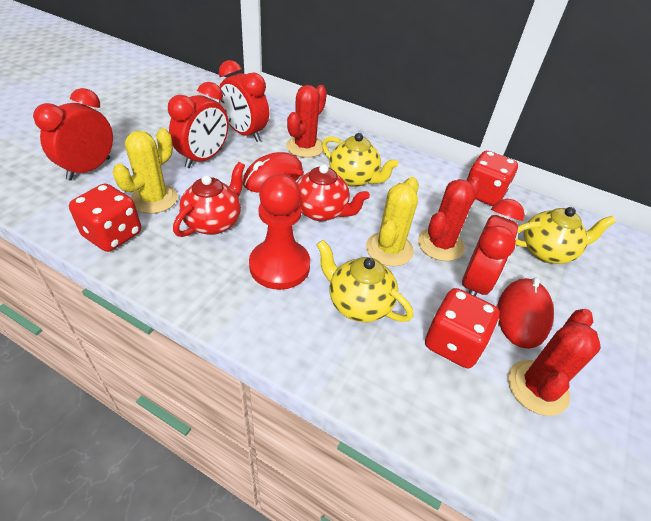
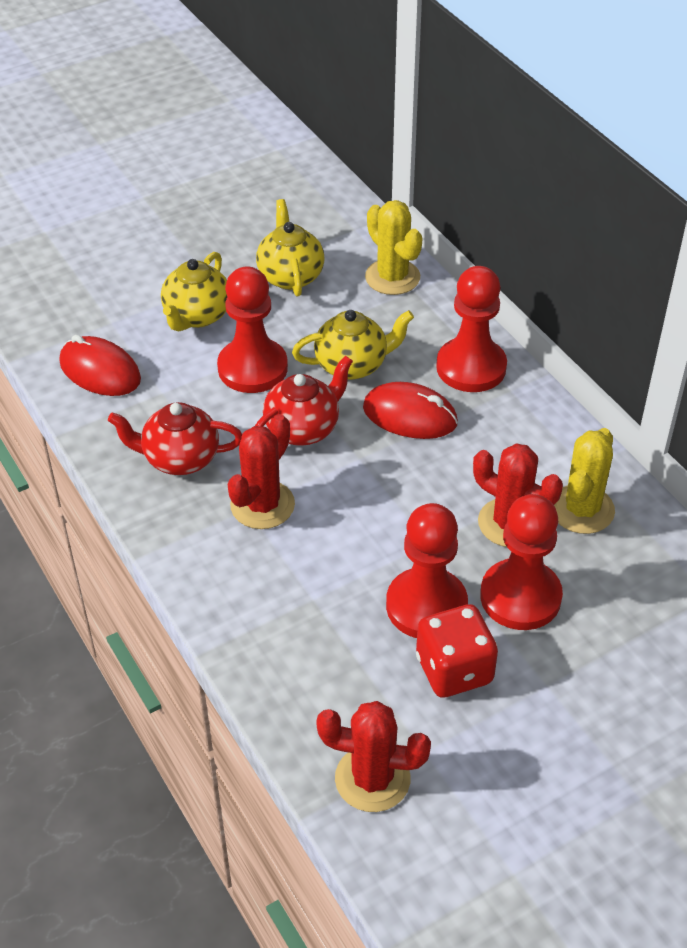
red clock: [33,88,113,181] [168,82,228,168] [219,60,269,142] [462,199,525,296] = 4 -> none = 0
red dice: [69,183,141,252] [425,288,500,368] [466,151,518,206] = 3 -> [416,604,498,698] = 1
red pawn: [249,174,310,290] = 1 -> [217,267,288,393] [386,503,468,638] [436,266,507,392] [480,494,563,630] = 4

